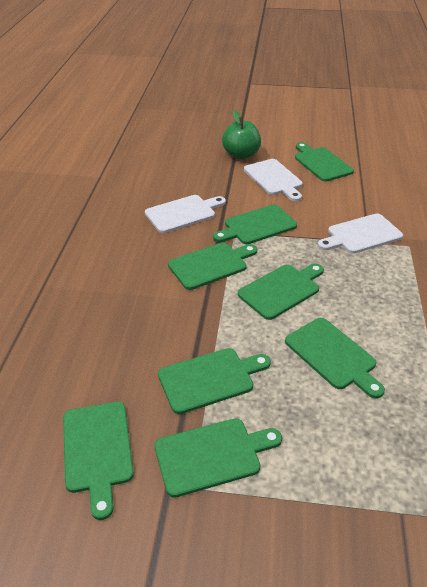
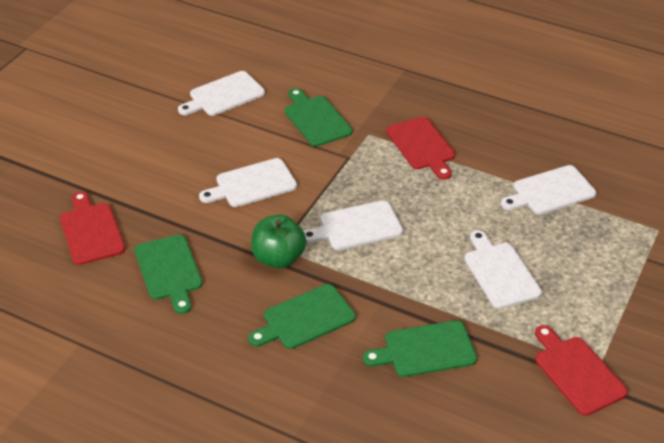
green cutting board: [63,402,134,520] [155,419,282,498] [158,348,271,414] [168,242,257,290] [213,205,297,244] [238,264,324,320] [285,318,385,399] [295,142,354,182] = 8 -> [134,235,203,314] [248,284,356,349] [285,88,352,147] [363,320,477,377] = 4
red cutting board: none = 0 -> [60,192,125,265] [386,117,455,180] [535,325,628,416] = 3
white cutting board: [145,195,226,233] [244,159,303,201] [318,214,403,254] = 3 -> [178,71,265,116] [199,158,297,207] [303,200,403,250] [464,230,542,309] [501,165,596,214] = 5

